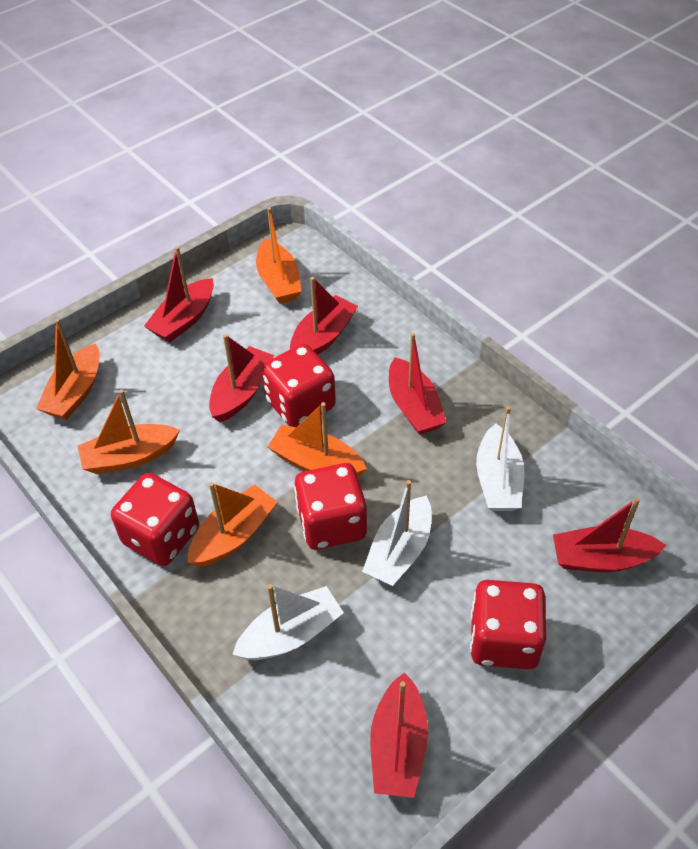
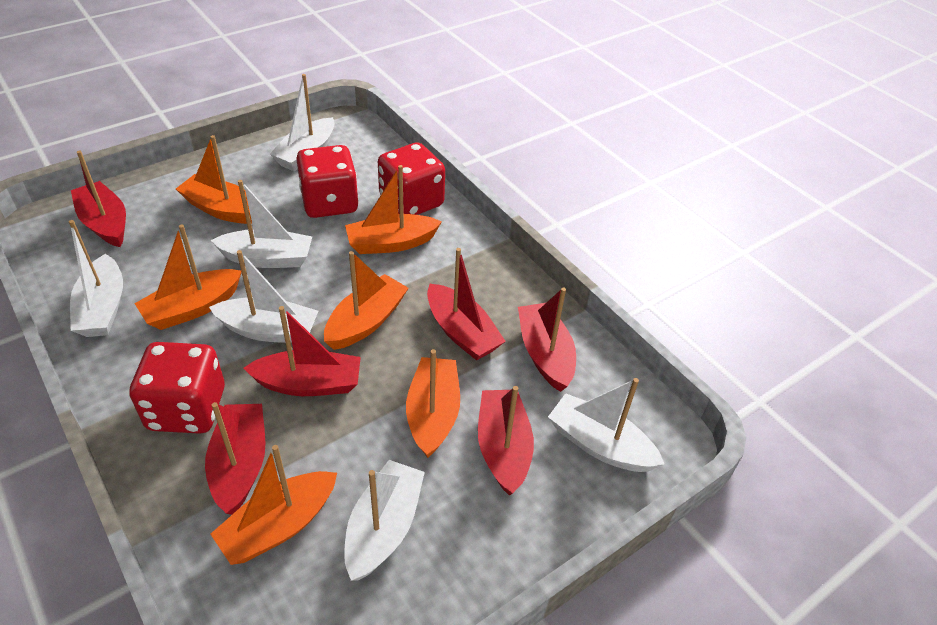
orange boat: [36,319,100,420] [78,389,180,474] [188,482,277,567] [256,207,302,304] [268,402,367,477] = 5 -> [134,224,242,330] [176,135,252,224] [211,445,337,565] [324,251,409,350] [345,165,442,254] [406,349,460,458] = 6
red dice: [111,473,199,566] [262,344,336,427] [294,463,367,550] [470,580,546,669] = 4 -> [129,342,225,434] [296,145,359,218] [378,142,445,215] = 3
white boat: [232,584,344,660] [362,480,432,586] [476,406,524,511] = 3 -> [69,220,123,337] [209,250,318,343] [211,180,313,268] [270,74,335,172] [344,460,425,581] [548,378,665,472] = 6

